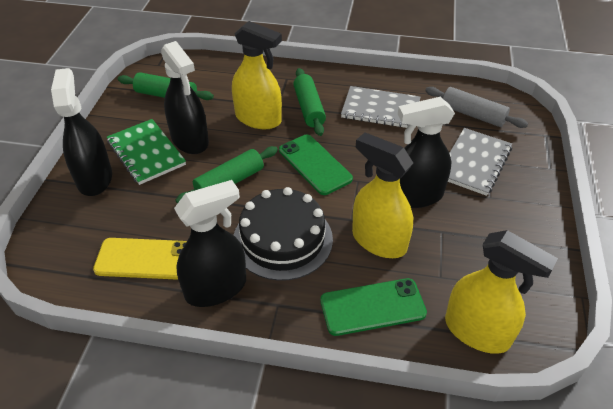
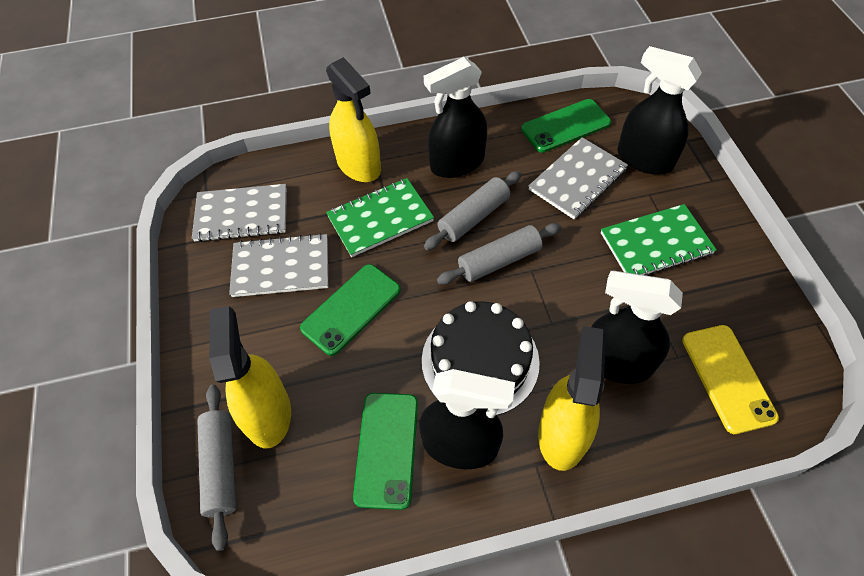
green notebook: [107,119,186,185] = 1 -> [326,178,434,257] [601,204,717,276] = 2
green phone: [279,135,353,195] [320,278,427,336] = 2 -> [300,264,401,356] [353,393,418,510] [521,99,611,153] = 3
green rolling pin: [118,72,214,100] [176,146,278,204] [293,68,326,136] = 3 -> none = 0
grey notebook: [341,86,420,128] [448,128,512,196] = 2 -> [192,184,287,242] [229,233,328,297] [529,137,628,219] = 3
grey rolling pin: [425,87,528,128] = 1 -> [197,385,236,551] [424,171,522,250] [437,223,561,285] = 3

